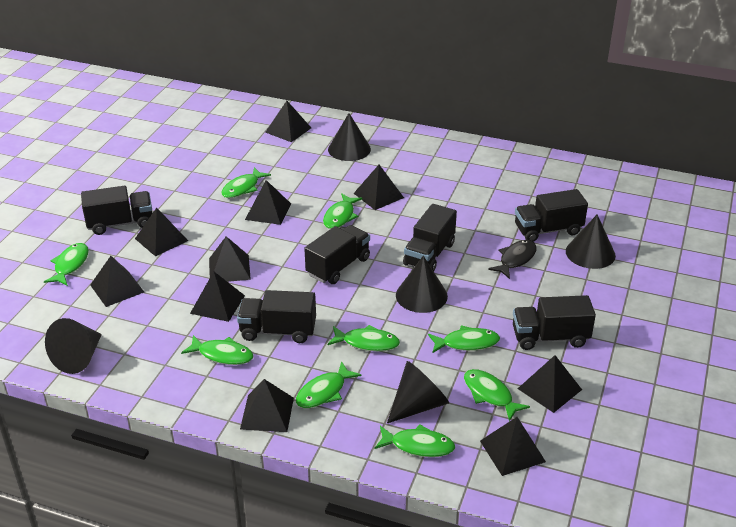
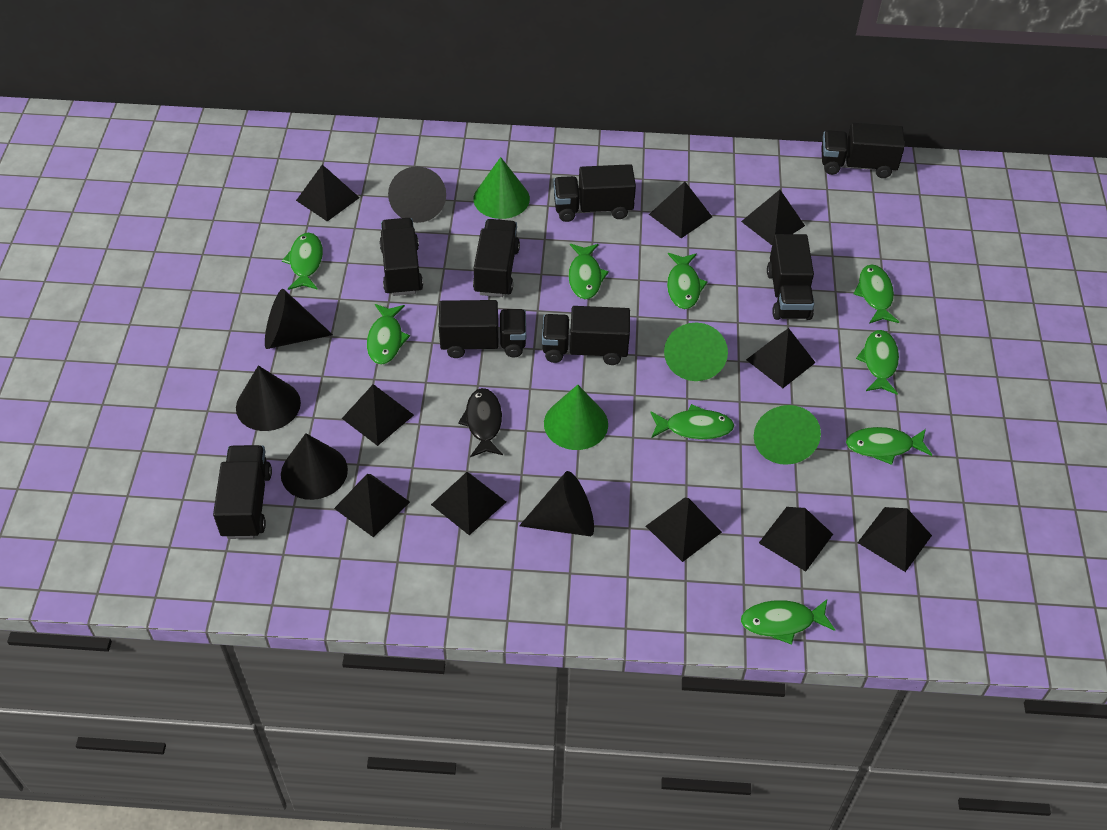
black truck: [81,186,152,235] [237,290,316,343] [304,225,370,284] [403,204,457,271] [513,295,596,350] [515,189,588,242] = 6 -> [213,445,272,539] [379,218,423,296] [439,300,526,358] [473,219,520,297] [542,306,630,365] [553,164,636,222] [767,234,814,320] [821,123,905,178] = 8
green cone: none = 0 -> [473,157,530,219] [544,385,608,450] [664,323,728,381] [754,405,821,465] = 4

